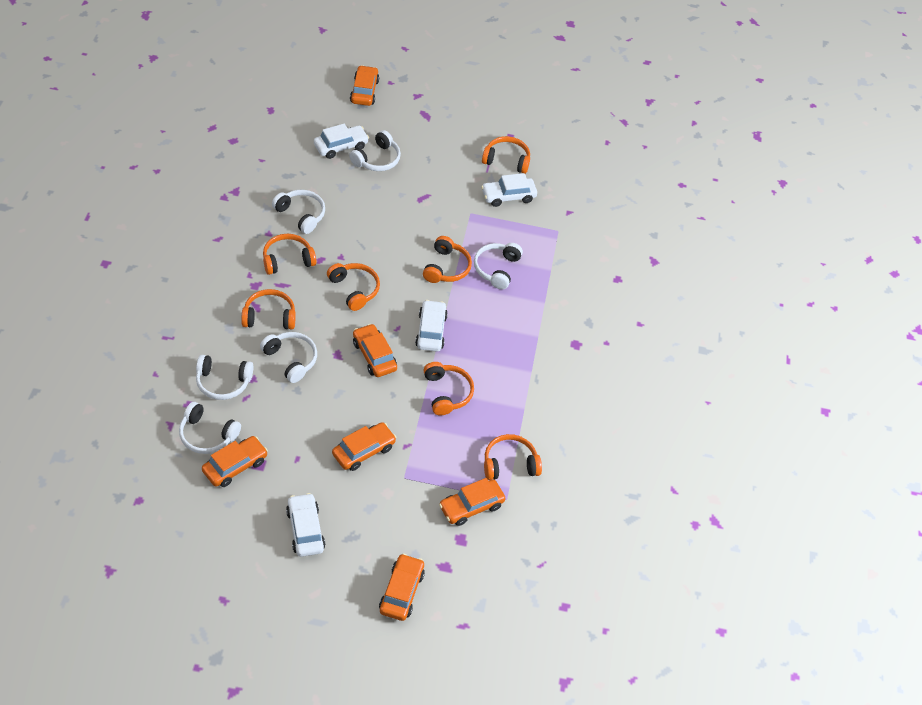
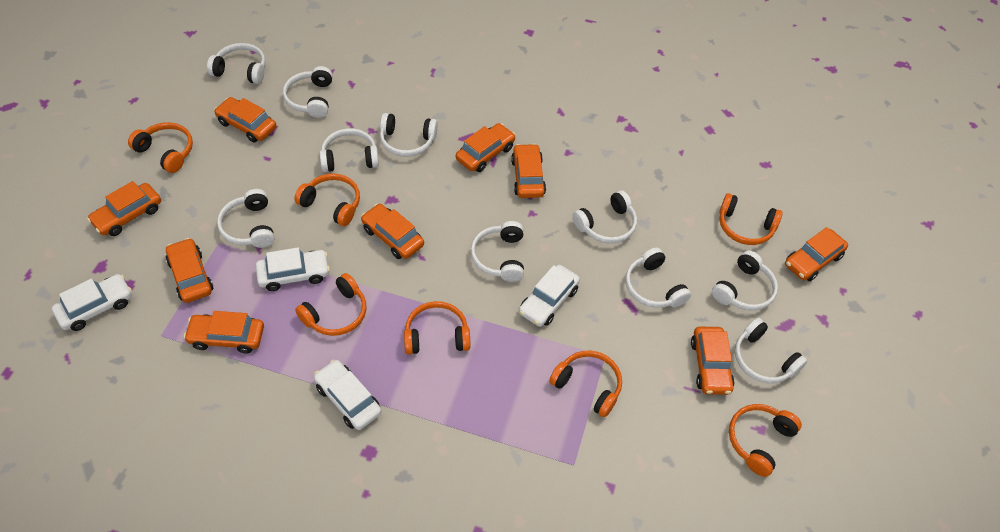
orange car: [202,436,268,487] [332,422,396,471] [350,65,379,106] [353,324,397,377] [379,553,425,621] [439,478,505,526] = 6 -> [87,181,161,236] [166,238,213,303] [184,311,264,354] [214,97,277,143] [361,204,424,259] [456,123,516,172] [511,144,546,198] [691,327,734,395] [785,227,848,281] = 9
white headphones: [179,402,241,454] [196,355,253,400] [260,332,317,383] [272,189,325,234] [349,130,401,171] [474,243,523,289] = 6 -> [207,43,266,84] [217,189,275,248] [283,66,333,118] [320,128,379,172] [380,113,438,157] [471,221,524,282] [573,190,637,244] [625,247,691,308] [712,251,778,311] [735,318,807,383] = 10

